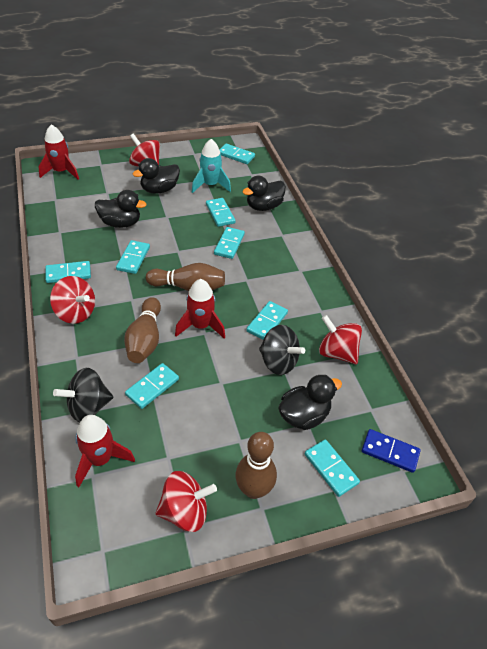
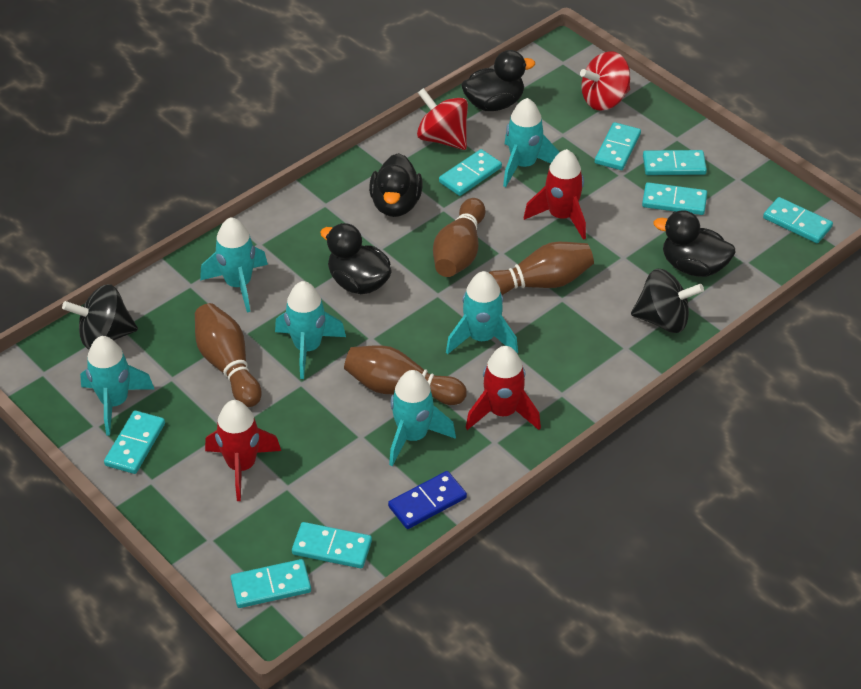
brown bowling pin: [124,297,161,363] [146,263,225,291] [236,432,277,499] = 3 -> [195,303,262,407] [344,345,467,405] [433,198,486,277] [488,242,594,295] = 4
red spinning top: [50,276,95,324] [129,133,160,167] [155,471,217,532] [319,315,362,364] = 4 -> [417,88,468,150] [580,51,630,111] = 2
turquoise rocket: [192,139,231,193] = 1 -> [80,336,154,436] [200,217,268,313] [275,281,346,379] [389,370,456,466] [446,271,518,355] [503,98,559,187] = 6

